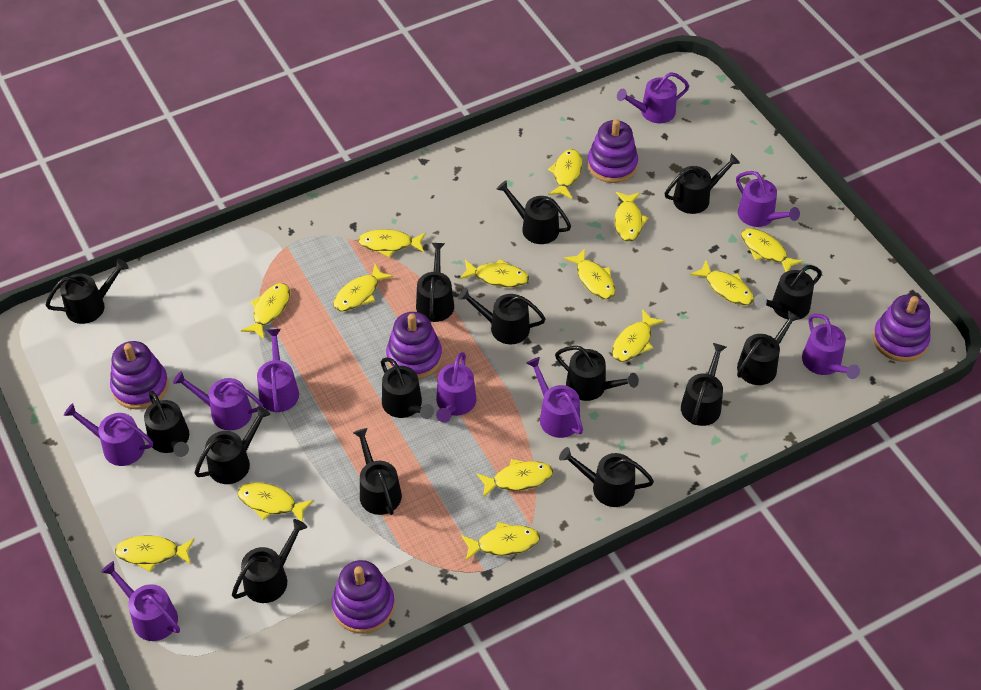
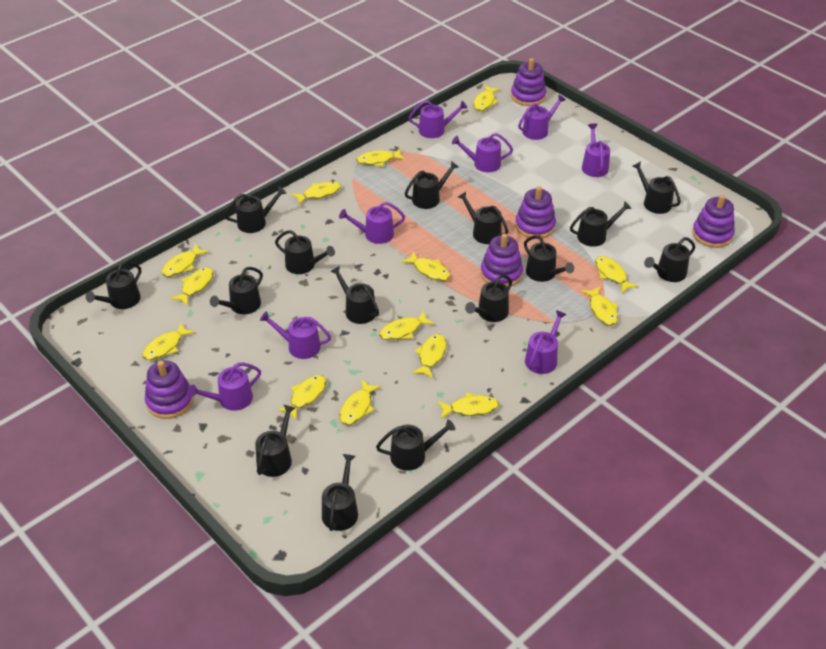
purple watering can: [64,403,153,466] [101,561,180,641] [173,371,263,431] [257,329,299,413] [436,352,477,423] [527,357,583,438] [617,72,689,123] [736,171,800,227] [802,314,860,379] = 9 -> [188,363,261,411] [260,311,331,359] [339,202,405,244] [408,100,467,138] [452,133,513,172] [518,95,566,140] [525,310,567,374] [582,123,610,177] = 8

